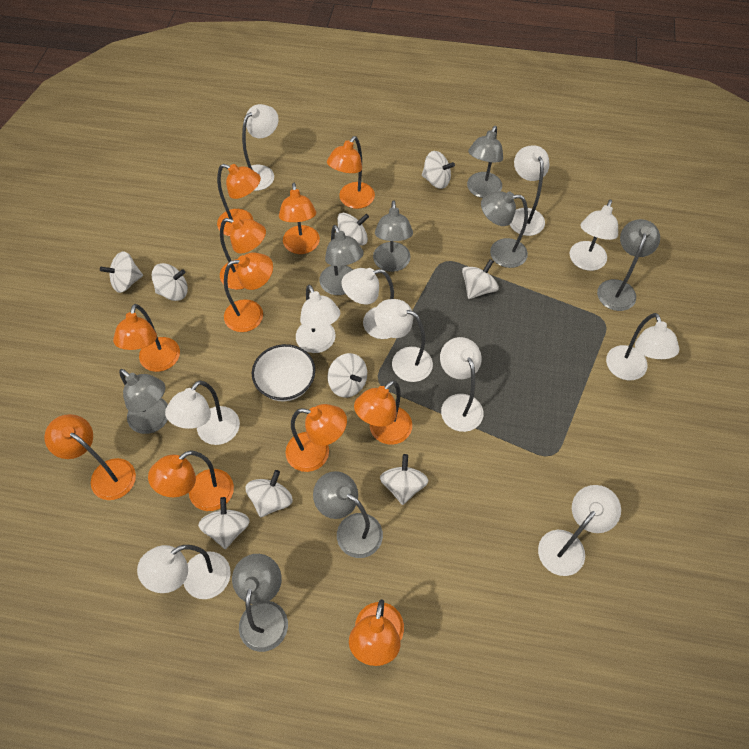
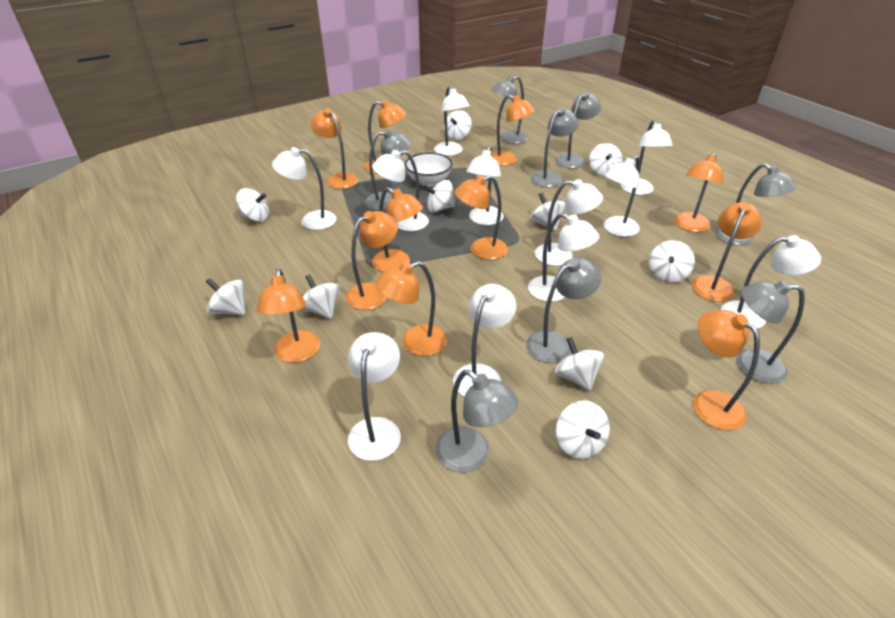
white spinning top: [100,251,143,293] [151,263,188,301] [198,497,250,549] [245,470,293,517] [328,353,367,398] [337,213,369,246] [380,454,429,505] [422,151,455,189] [462,259,499,299] = 9 -> [205,278,245,315] [236,188,270,222] [301,274,340,319] [423,180,455,213] [443,110,471,140] [530,192,566,231] [555,337,604,391] [556,401,610,459] [589,143,623,176] [649,240,695,283] = 10

